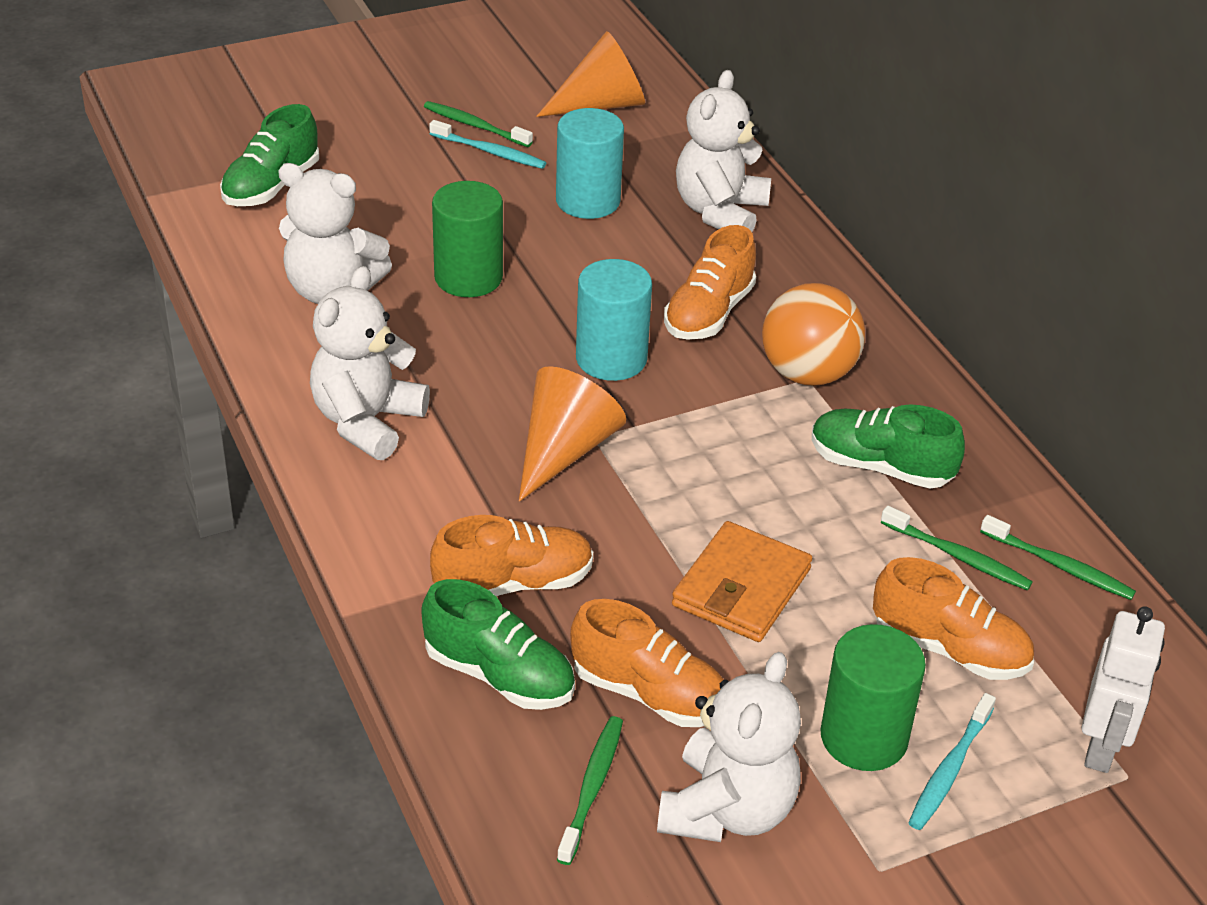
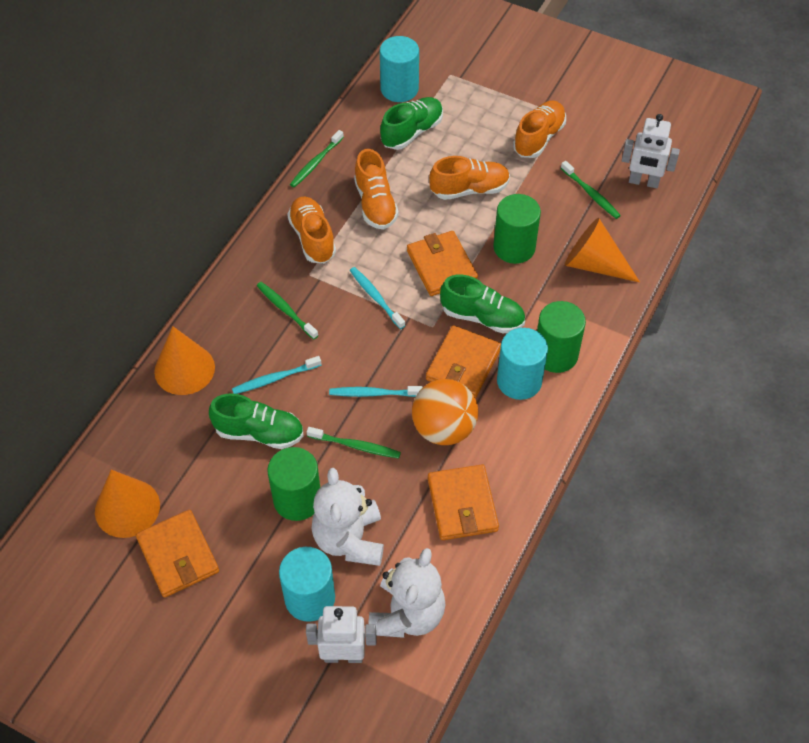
green cylinder: [432,181,503,297] [821,624,926,771] = 2 -> [267,447,320,521] [493,194,541,264] [537,301,586,373] = 3
orange cone: [519,366,626,502] [536,31,645,117] = 2 -> [95,470,160,538] [154,326,215,395] [565,218,640,282] = 3
orange wallet: [672,521,812,642] = 1 -> [136,510,219,598] [407,231,478,296] [426,325,501,398] [428,465,499,540] = 4
turquoise cylinder: [556,108,624,219] [576,259,652,381] = 2 -> [279,547,335,622] [380,36,419,102] [497,328,548,400] = 3
turquoise toothbrush: [429,120,546,169] [908,693,996,830] = 2 -> [232,356,321,394] [329,386,423,397] [350,267,405,329] = 3
white robot: [1082,606,1165,773] = 1 -> [306,606,376,663] [622,114,680,188] = 2
white teddy bear: [278,163,392,304] [310,266,430,460] [657,652,801,842] [676,70,771,232] = 4 -> [312,468,384,566] [368,548,445,638] = 2

